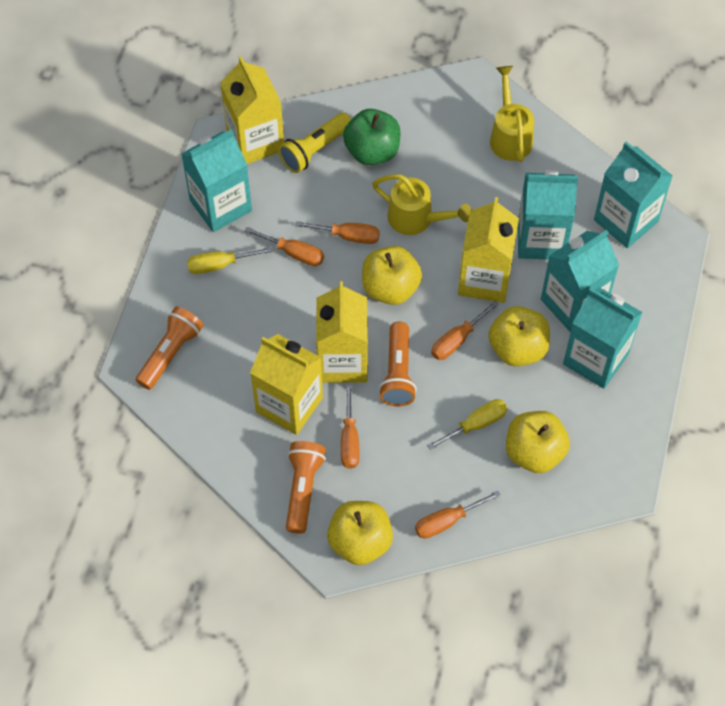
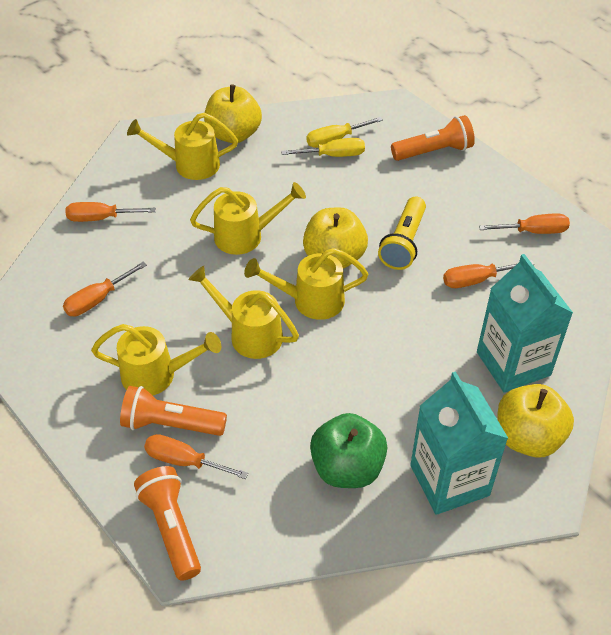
turquoise carton: [181,129,252,232] [518,170,578,259] [541,230,619,332] [563,287,643,389] [594,142,673,248] = 5 -> [410,371,508,515] [477,254,573,393] = 2
yellow apple: [327,501,393,565] [362,246,422,305] [488,306,550,366] [506,411,570,473] = 4 -> [204,84,262,143] [303,207,368,269] [497,384,574,457] = 3
yellow carton: [220,56,284,164] [250,334,323,435] [316,281,368,383] [458,197,519,303] = 4 -> none = 0
yellow watering can: [372,174,472,235] [490,66,534,162] = 2 -> [91,324,221,396] [127,113,238,180] [188,266,299,359] [190,182,306,255] [244,248,368,320] = 5

